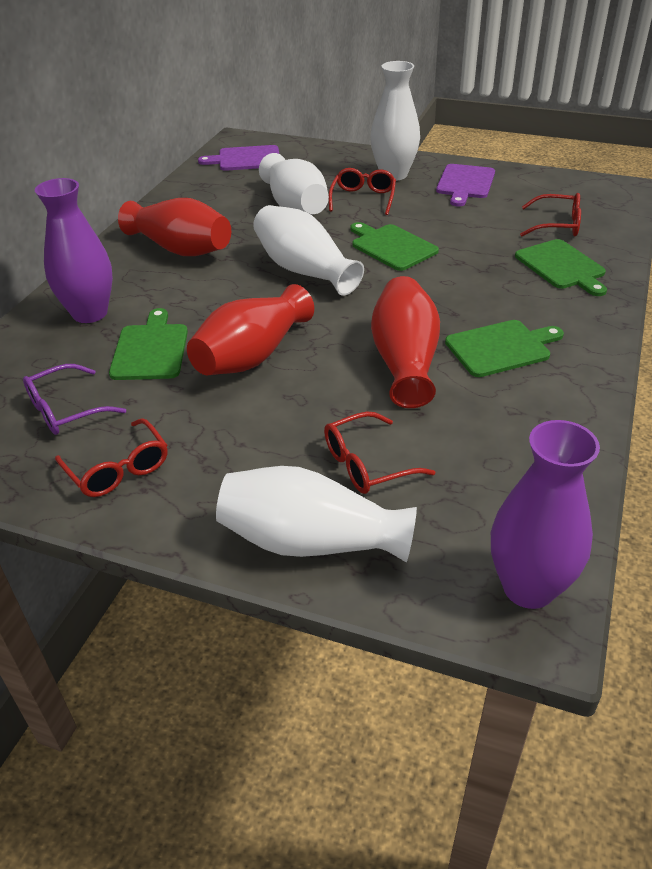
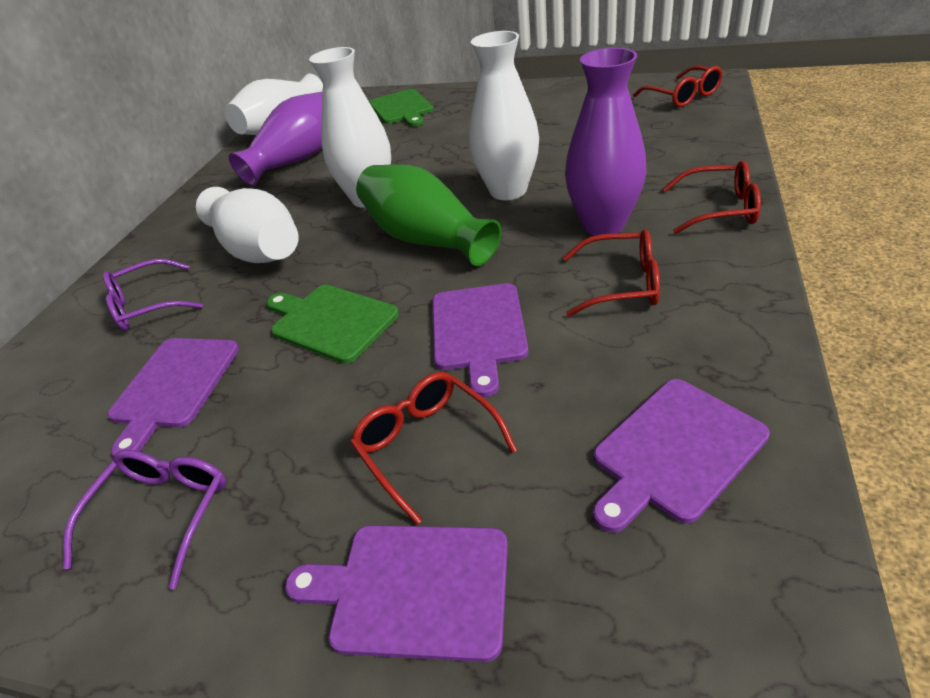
green cutting board: [109,308,188,380] [350,222,439,271] [445,320,564,377] [515,239,607,296] = 4 -> [266,285,399,364] [369,89,434,127] = 2
green vase: none = 0 -> [356,164,501,266] = 1
purple cutting board: [198,145,279,171] [436,164,495,206] = 2 -> [108,338,239,456] [285,525,508,662] [432,283,528,397] [593,379,770,533] = 4
purple glasses: [23,364,126,435] = 1 -> [63,450,226,589] [103,259,203,331] = 2
red vase: [118,198,231,256] [187,284,314,375] [371,276,440,408] = 3 -> none = 0

